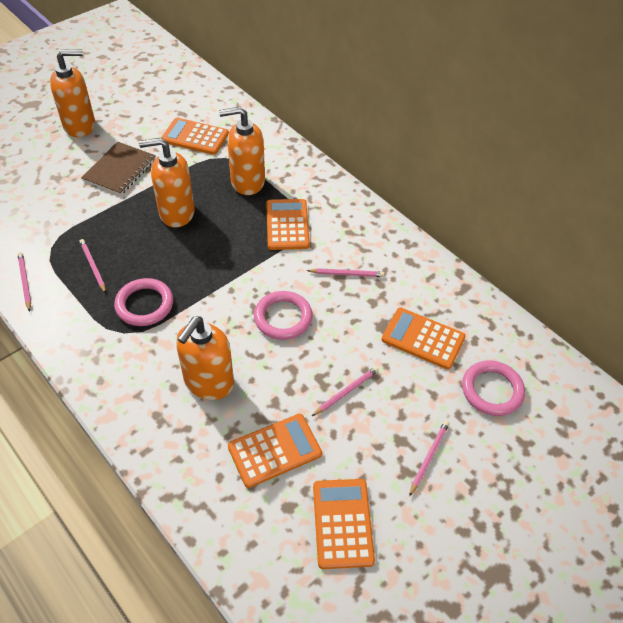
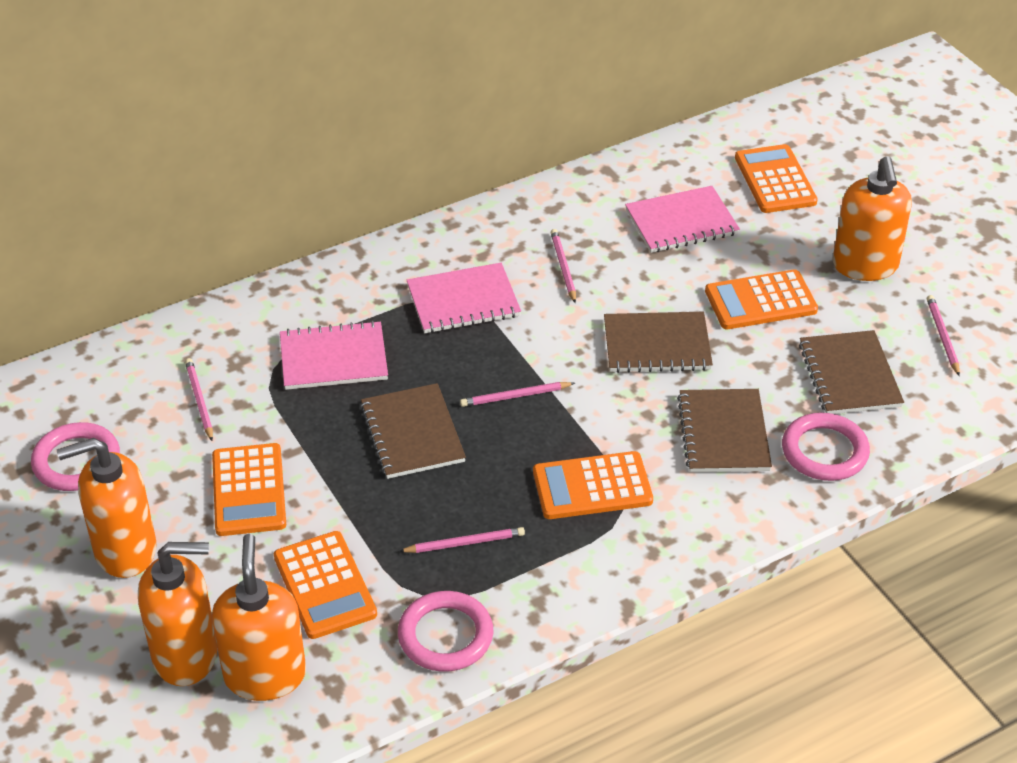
brown notebook: [81,142,156,195] = 1 -> [360,383,466,479] [604,312,713,373] [677,389,772,472] [799,330,904,414] = 4
pink notebook: none = 0 -> [280,321,388,390] [407,263,521,333] [625,186,740,253] = 3

